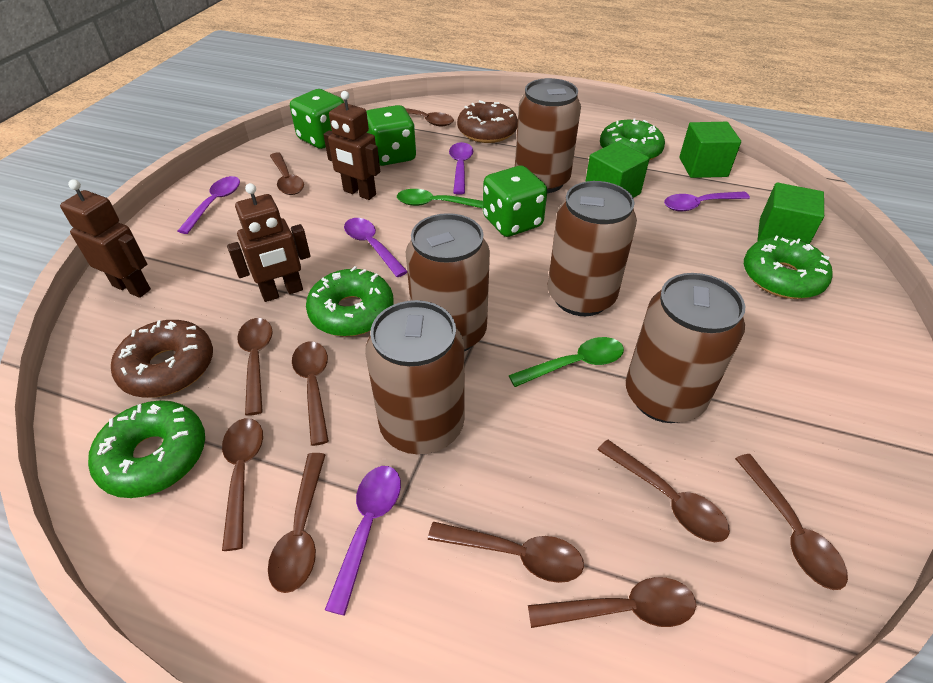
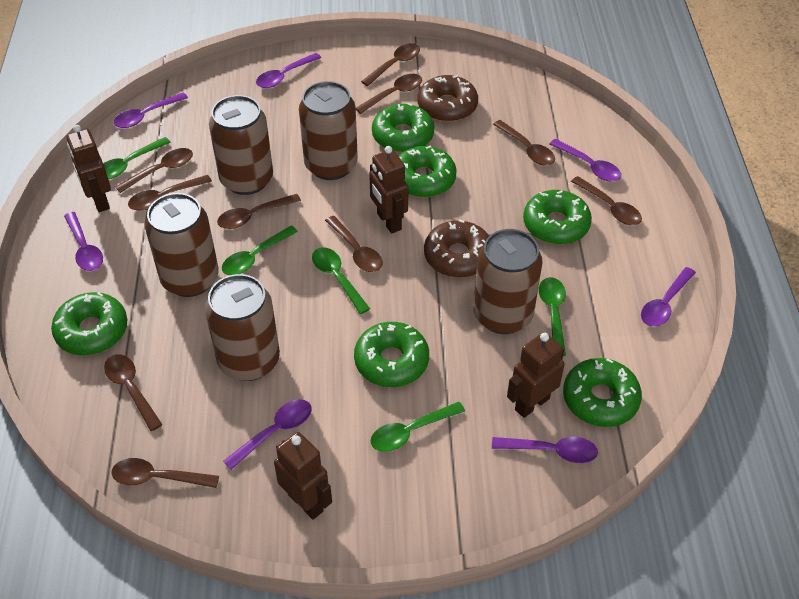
brown robot: [60,179,151,298] [227,183,310,302] [323,91,380,200] = 3 -> [66,125,111,212] [274,432,332,520] [369,146,408,234] [507,332,565,418] = 4
green cube: [585,141,650,198] [679,122,741,178] [757,182,824,244] = 3 -> none = 0
green dice: [290,89,344,149] [366,105,416,166] [483,166,547,237] = 3 -> none = 0
green donut: [88,400,205,498] [306,266,394,337] [600,118,665,161] [744,235,833,299] = 4 -> [51,292,127,355] [354,322,429,387] [372,103,434,152] [398,145,456,197] [523,190,592,244] [563,358,642,427] = 6
green spoon: [397,189,483,208] [509,337,624,387] = 2 -> [103,137,171,179] [222,226,298,275] [312,247,370,314] [370,402,465,452] [539,277,566,356] = 5
purple spoon: [178,176,240,234] [325,466,401,616] [344,218,407,277] [449,142,473,195] [664,191,750,212] = 5 -> [64,212,103,271] [114,92,188,128] [223,399,312,470] [256,53,321,88] [492,437,598,463] [550,139,621,182] [641,267,696,327] = 7

